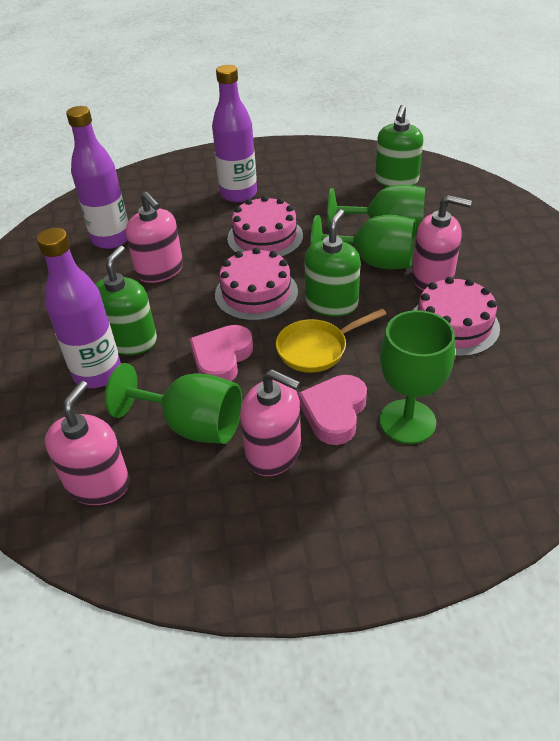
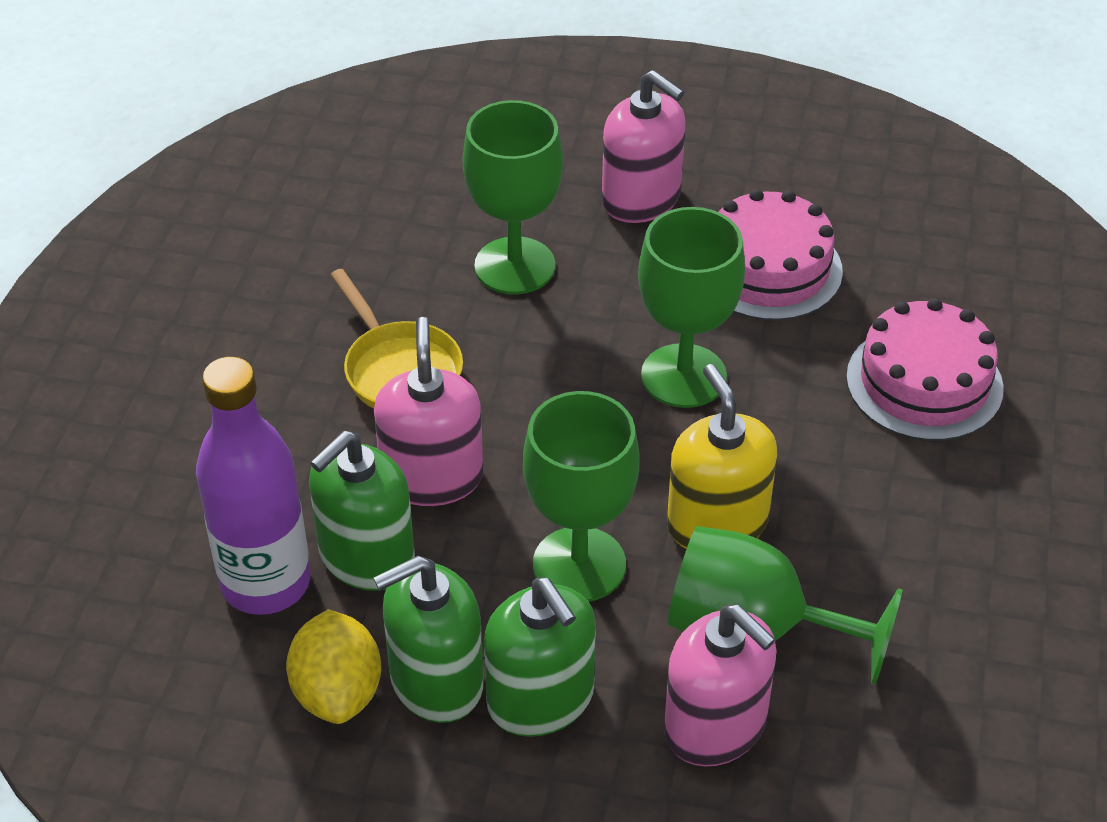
pink cake: [215,248,298,321] [227,196,303,257] [413,277,500,357] = 3 -> [719,189,843,321] [846,298,1004,441] = 2
pink heart: [190,325,253,381] [299,375,367,445] = 2 -> none = 0
pink soap dispenser: [45,381,130,505] [126,192,183,283] [240,369,301,476] [412,195,472,291] = 4 -> [374,317,483,506] [602,70,685,223] [664,604,776,767] = 3
purple bottle: [37,228,121,388] [66,106,128,249] [212,65,257,203] = 3 -> [196,357,310,615] = 1
yellow lemon: none = 0 -> [286,610,381,724] = 1
yellow soap dispenser: none = 0 -> [667,364,777,549] = 1

